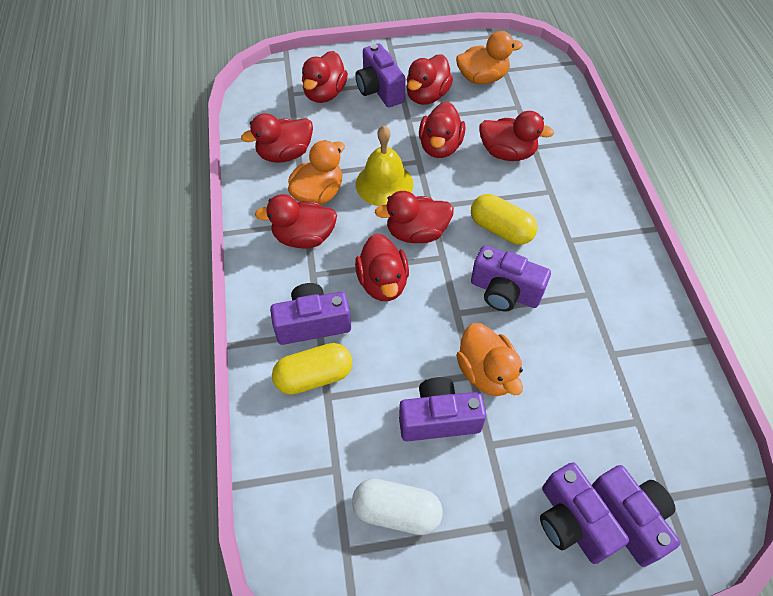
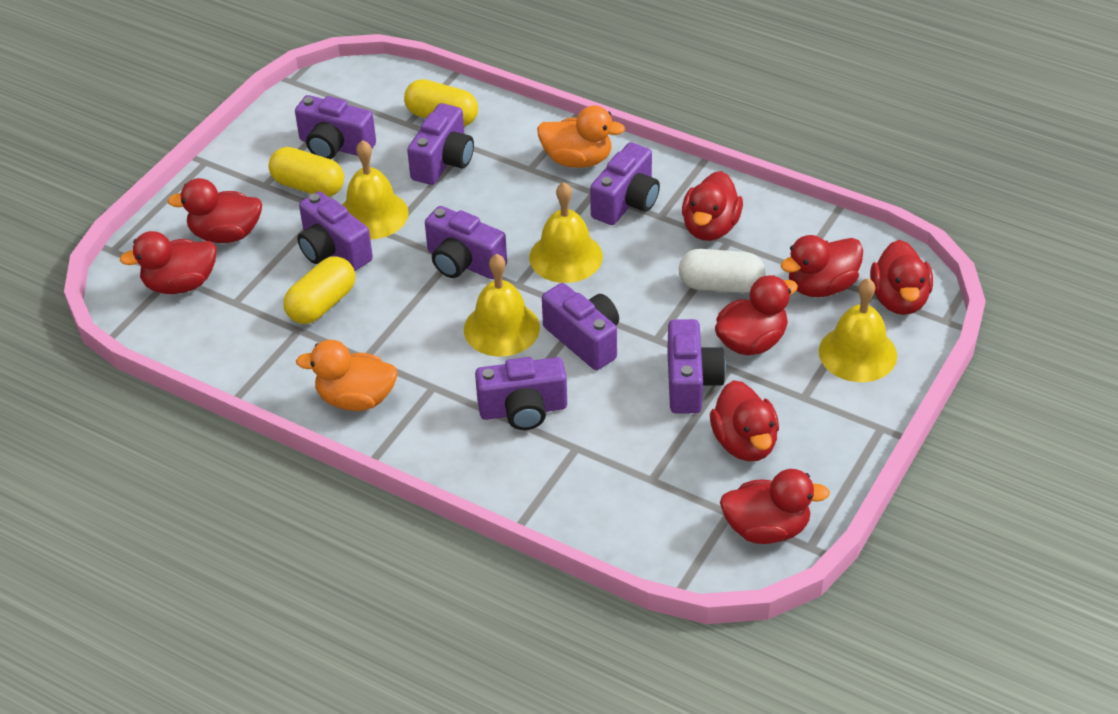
orange duck: [288,140,345,205] [456,31,523,84] [456,323,523,396] = 3 -> [296,340,398,411] [537,106,625,168] = 2
purple camera: [270,283,351,345] [356,43,406,107] [399,377,486,441] [471,245,551,311] [540,462,629,564] [592,465,680,567] = 6 -> [295,95,376,159] [297,191,373,271] [407,103,474,185] [425,206,507,279] [475,357,567,430] [542,283,619,370] [590,142,660,225] [667,319,726,414] = 8
yellow bell: [356,126,413,206] = 1 -> [342,140,409,239] [464,254,540,357] [529,182,603,283] [819,278,897,382] = 4
yellow capsule: [272,343,352,395] [471,194,537,245] = 2 -> [269,147,344,197] [284,256,355,324] [404,79,478,126] = 3

